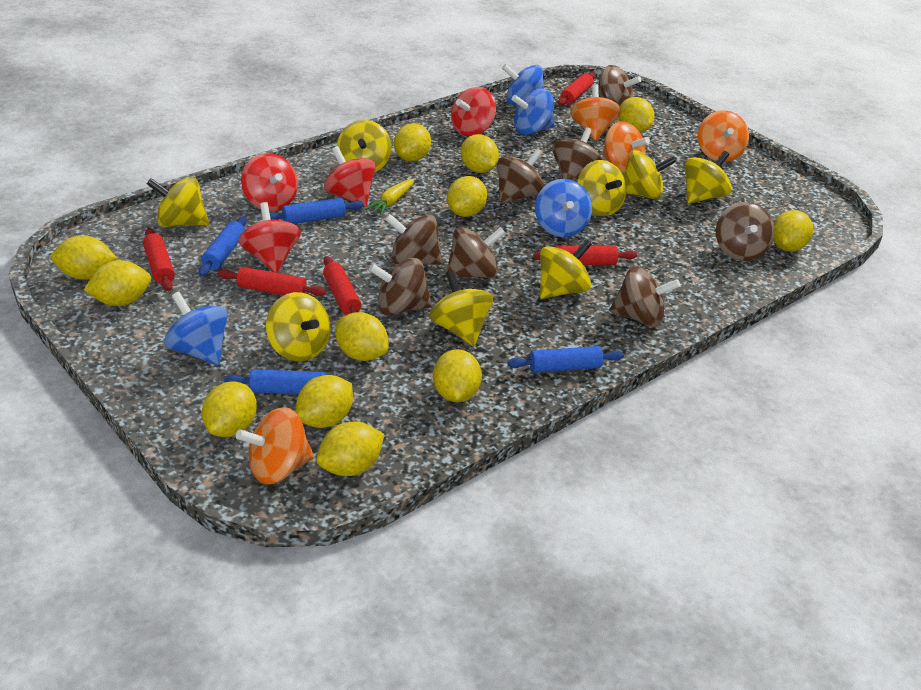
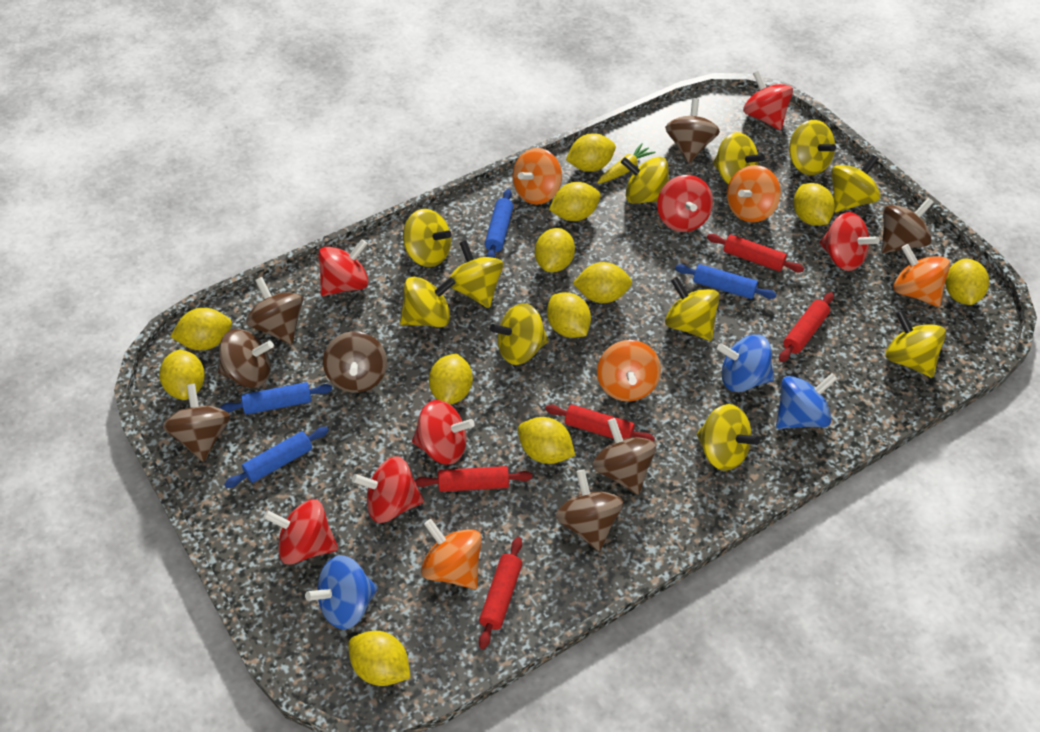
blue spinning top: [164,292,228,365] [502,64,544,105] [511,89,555,135] [535,179,592,237] = 4 -> [305,555,378,630] [717,334,774,392] [776,373,837,429] = 3
orange spinning top: [236,407,314,484] [570,84,621,141] [602,121,650,173] [698,110,749,162] = 4 -> [421,519,482,589] [512,148,562,205] [597,340,661,402] [727,165,781,222] [893,244,950,307] = 5
red spinning top: [238,202,301,273] [241,153,298,211] [324,146,376,207] [451,87,496,136] = 4 -> [263,499,338,565] [318,239,369,296] [352,456,424,523] [412,400,475,465] [657,175,713,232] [743,71,793,130] [819,212,880,271] = 7
yellow spinning top: [147,177,209,227] [266,292,331,362] [337,120,391,172] [430,270,493,346] [540,239,592,299] [577,160,627,216] [623,150,676,200] [684,151,732,204] = 8 -> [400,277,456,327] [403,209,452,267] [449,240,503,308] [490,303,549,365] [621,157,669,204] [665,277,720,341] [696,404,760,471] [713,132,765,185] [789,120,836,175] [831,155,881,213] [885,310,946,377] = 11

